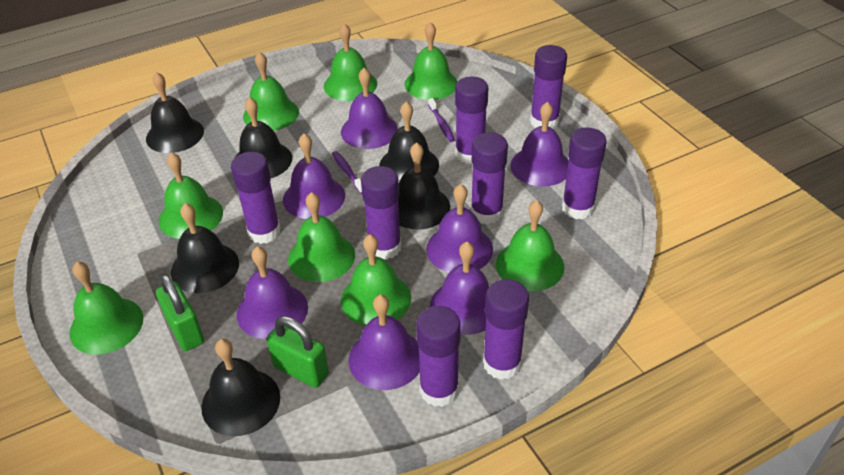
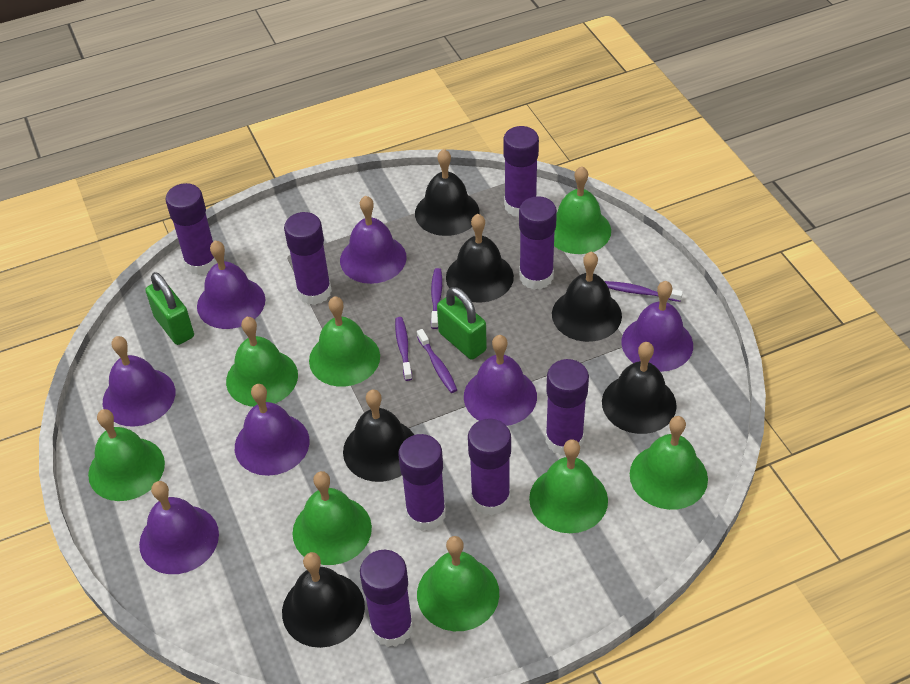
purple toothbrush: [332,151,362,194] [428,98,455,142] = 2 -> [395,317,412,381] [417,329,457,393] [431,268,442,329] [605,281,683,302] = 4

